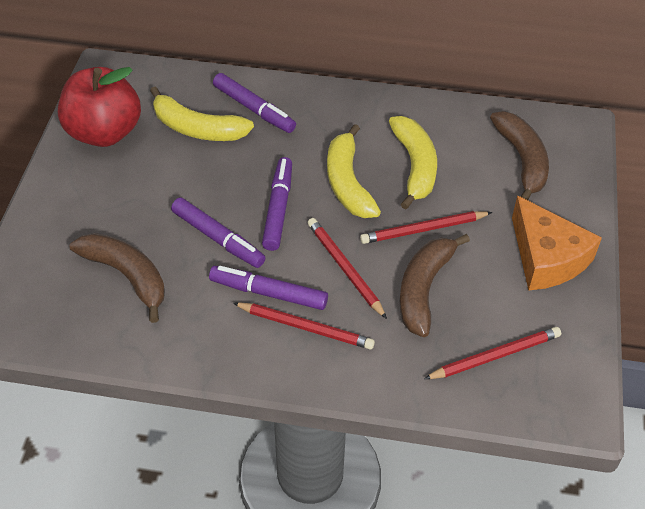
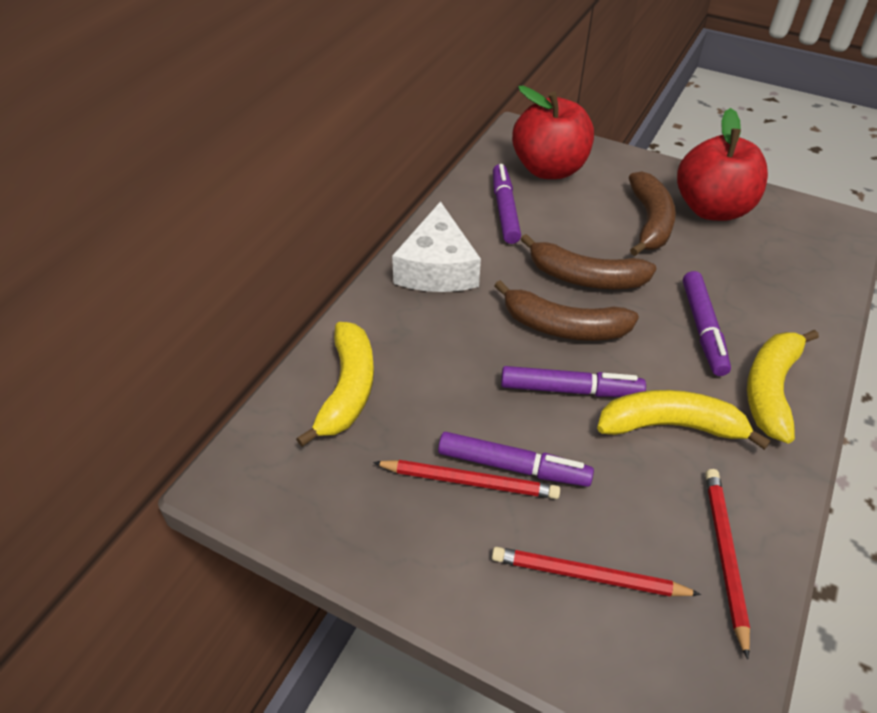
orange cheese: [512,195,602,290] = 1 -> none = 0
red apple: [58,67,141,147] = 1 -> [512,85,594,179] [677,108,768,221] = 2
red pencil: [233,302,375,349] [307,218,387,319] [360,211,492,244] [424,327,561,379] = 4 -> [373,460,560,499] [492,547,701,597] [706,469,750,660] = 3
white cheese: none = 0 -> [392,201,481,292] = 1

